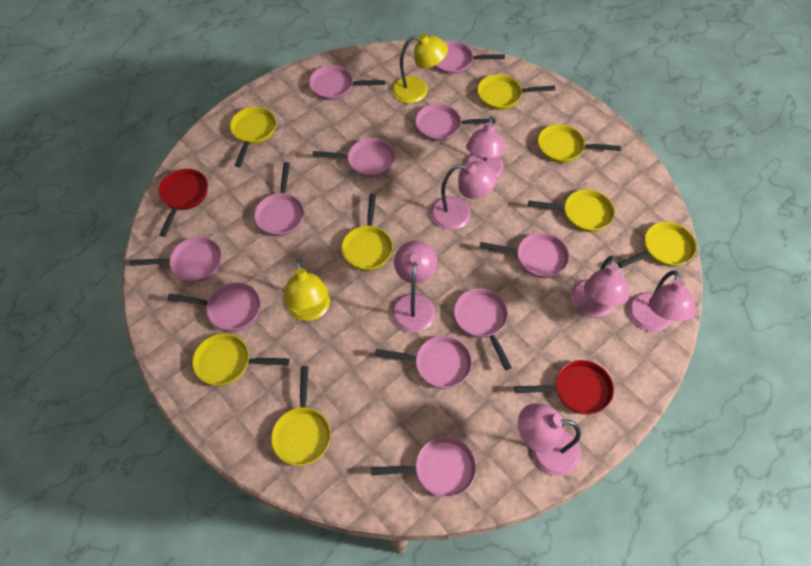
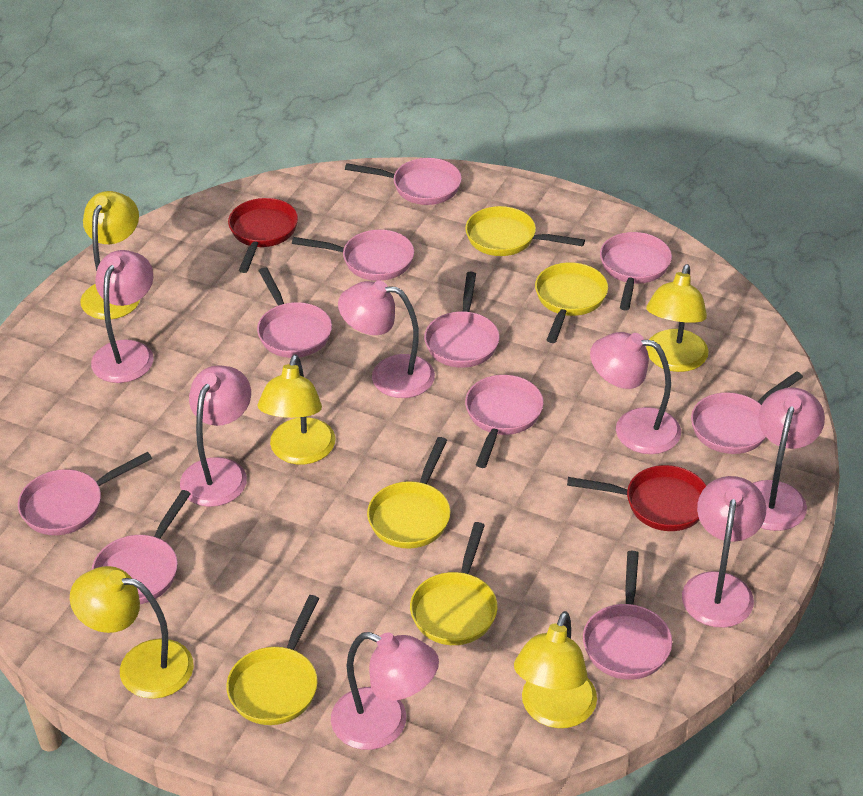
pink lamp: [391,241,438,333] [430,161,497,230] [465,116,505,177] [518,403,581,476] [571,256,629,317] [628,270,696,332] = 6 -> [91,250,153,383] [180,365,251,507] [331,632,439,750] [338,281,435,398] [590,332,681,454] [682,476,766,628] [753,387,825,531] = 7
pink pan: [129,237,222,282] [167,282,261,331] [254,162,304,236] [309,65,385,100] [313,138,395,178] [371,437,477,497] [375,336,472,389] [415,104,495,141] [433,41,505,74] [454,288,512,370] [480,233,569,278] = 11 -> [18,452,152,535] [92,490,191,604] [257,267,332,358] [292,230,414,281] [345,158,462,205] [424,272,499,368] [465,375,544,468] [583,550,672,680] [600,232,672,311] [691,371,803,454] = 10
yellow lamp: [283,260,330,321] [392,34,448,103] = 2 -> [70,566,194,699] [80,191,140,320] [258,354,336,464] [514,611,597,728] [646,264,709,372] = 5
yellow pan: [192,334,290,386] [230,107,276,167] [271,366,331,466] [341,193,393,271] [477,74,555,110] [528,189,615,232] [538,124,621,163] [617,222,697,268] = 8 -> [226,595,319,725] [367,437,451,548] [410,522,498,645] [465,206,585,256] [535,262,608,343] = 5

